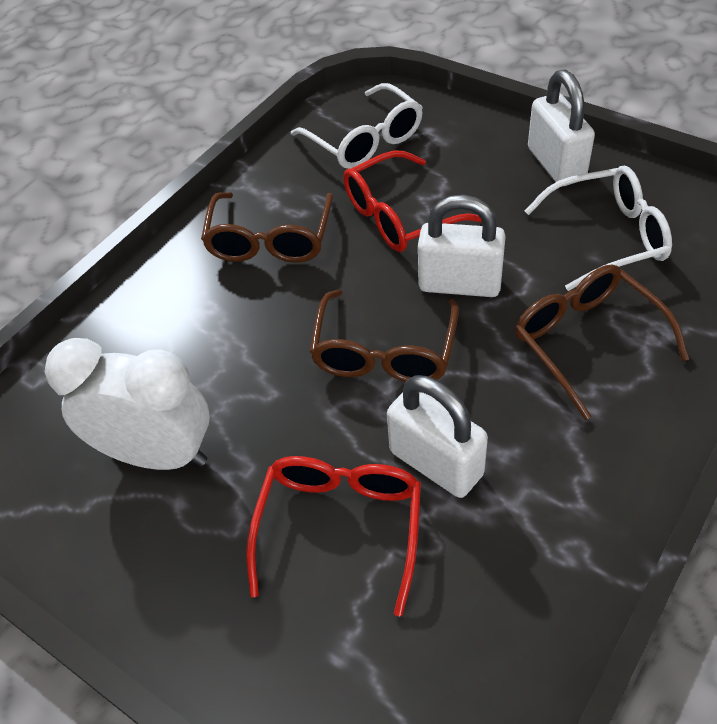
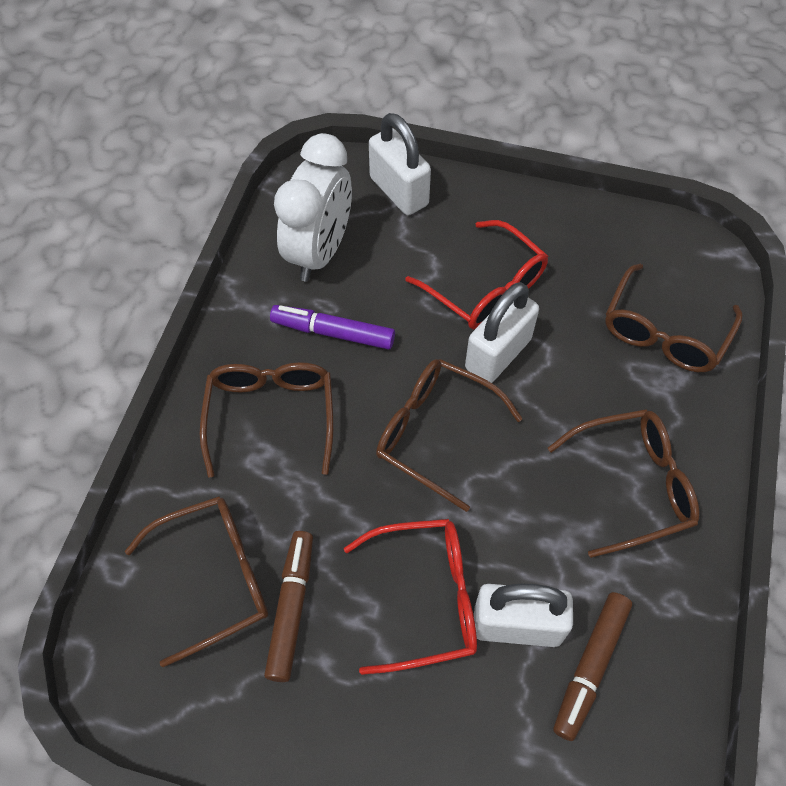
brown glasses: [201,192,333,263] [310,290,459,382] [515,264,689,420] = 3 -> [125,496,268,667] [199,362,334,477] [376,359,522,512] [548,409,700,558] [605,264,743,372] = 5
brown marker: none = 0 -> [264,531,313,682] [554,592,632,741] = 2
purple marker: none = 0 -> [270,305,395,349] = 1
white glasses: [291,83,423,169] [525,166,672,291] = 2 -> none = 0

